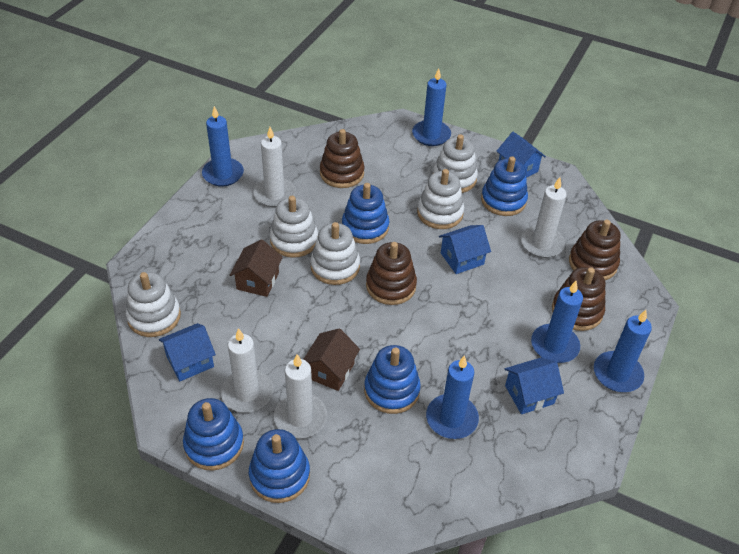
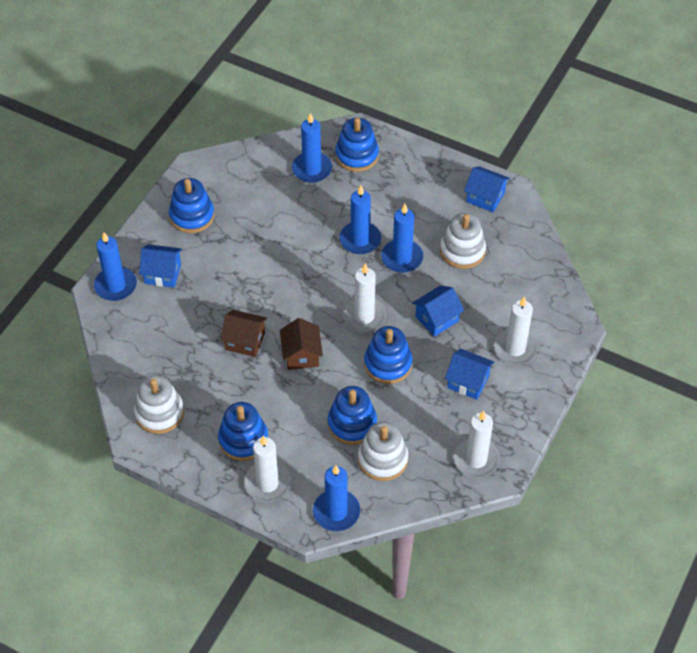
brown stacking toy: [320,129,365,188] [366,242,417,305] [552,267,605,331] [569,220,621,280] = 4 -> none = 0
white stacking toy: [126,272,181,337] [270,196,318,258] [310,222,360,285] [417,169,464,229] [433,134,478,193] = 5 -> [134,375,184,434] [358,422,408,481] [440,213,486,269] = 3

